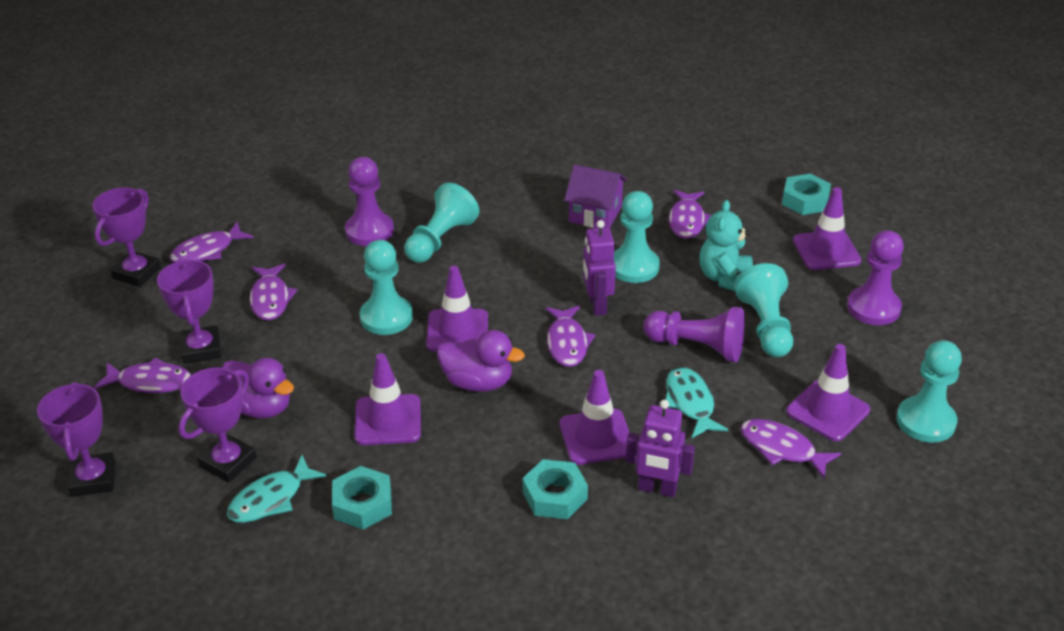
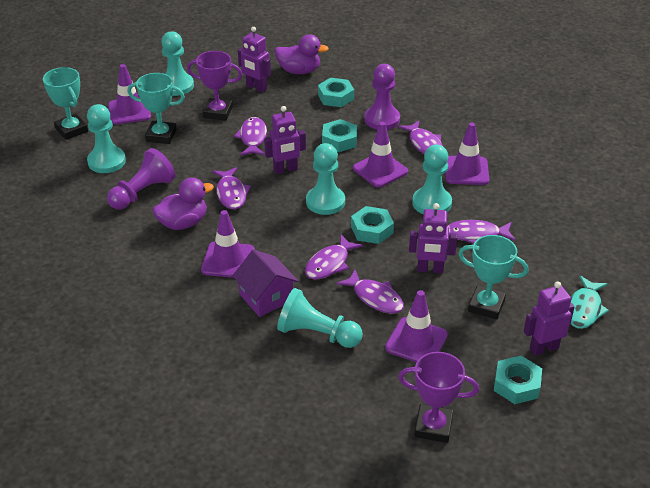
purple pawn: [345,157,394,246] [643,307,745,362] [847,230,904,325] = 3 -> [107,148,175,210] [365,64,400,130] = 2
purple robot: [583,220,616,316] [626,400,695,497] = 2 -> [238,27,271,92] [264,106,306,174] [409,203,457,273] [524,281,575,356] = 4
purple trophy: [37,382,116,497] [92,187,161,287] [157,259,221,364] [178,368,257,483] = 4 -> [187,51,242,121] [398,352,479,443] = 2
turquoise fish: [227,455,327,523] [665,367,728,438] = 2 -> [571,276,609,329] = 1
turquoise nut: [332,466,392,530] [522,459,588,519] [782,174,831,215] = 3 -> [318,78,354,107] [322,119,357,152] [351,206,394,244] [494,356,542,404] = 4
turquoise teddy bear: [699,200,753,291] = 1 -> none = 0
turquoise trophy: none = 0 -> [43,67,88,140] [128,73,185,144] [458,235,528,319] = 3

